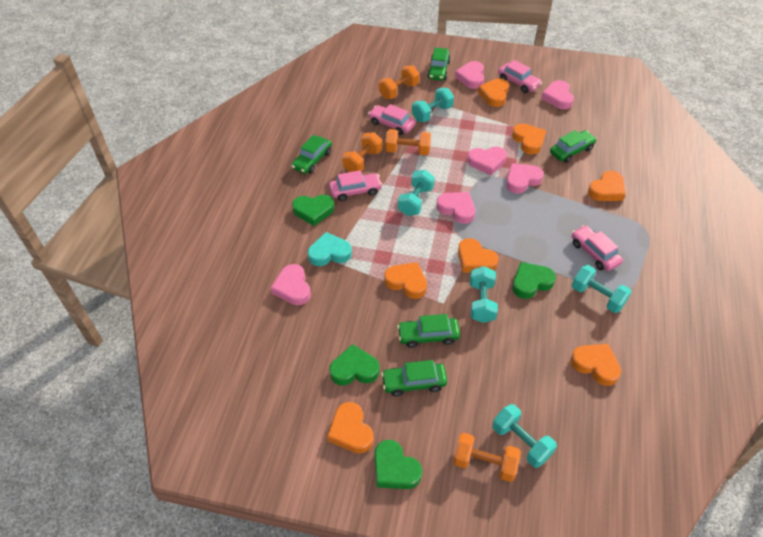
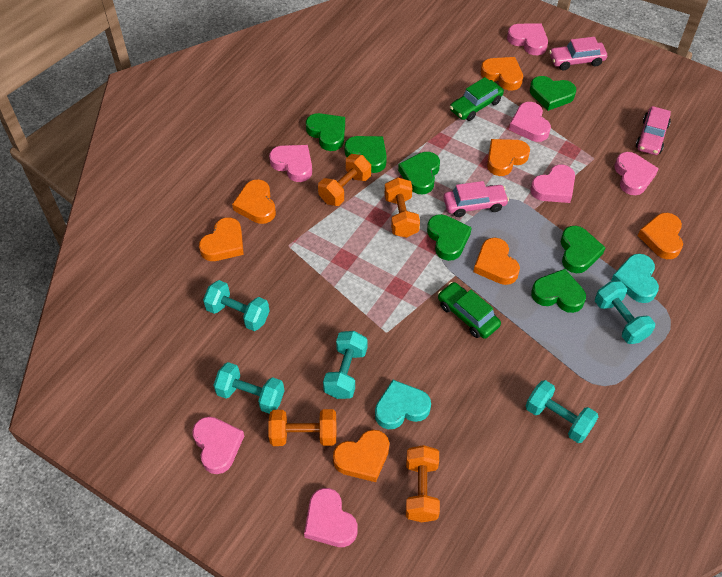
green car: [292,135,332,174] [381,360,447,397] [397,314,460,348] [427,48,451,81] [550,130,597,163] = 5 -> [438,282,501,339] [450,77,504,121] = 2
green heart: [292,195,334,226] [329,344,380,386] [374,440,422,489] [512,262,556,299] = 4 -> [306,113,345,151] [345,136,387,173] [398,152,440,194] [427,214,472,261] [530,76,576,111] [531,269,586,313] [561,226,606,273] = 7
pink car: [329,170,383,201] [368,104,415,135] [498,60,542,93] [572,225,623,271] = 4 -> [444,181,509,217] [549,37,607,70] [636,106,671,155] = 3
pink heart: [271,264,311,305] [436,192,475,224] [455,61,484,89] [467,147,507,175] [506,163,544,194] [541,80,574,109] = 6 -> [192,417,244,474] [269,145,312,182] [304,488,358,547] [507,23,548,55] [509,102,551,142] [530,165,575,203] [615,152,659,195] = 7
turquoise heart: [308,232,352,266] = 1 -> [375,380,431,429] [611,254,659,303] = 2

